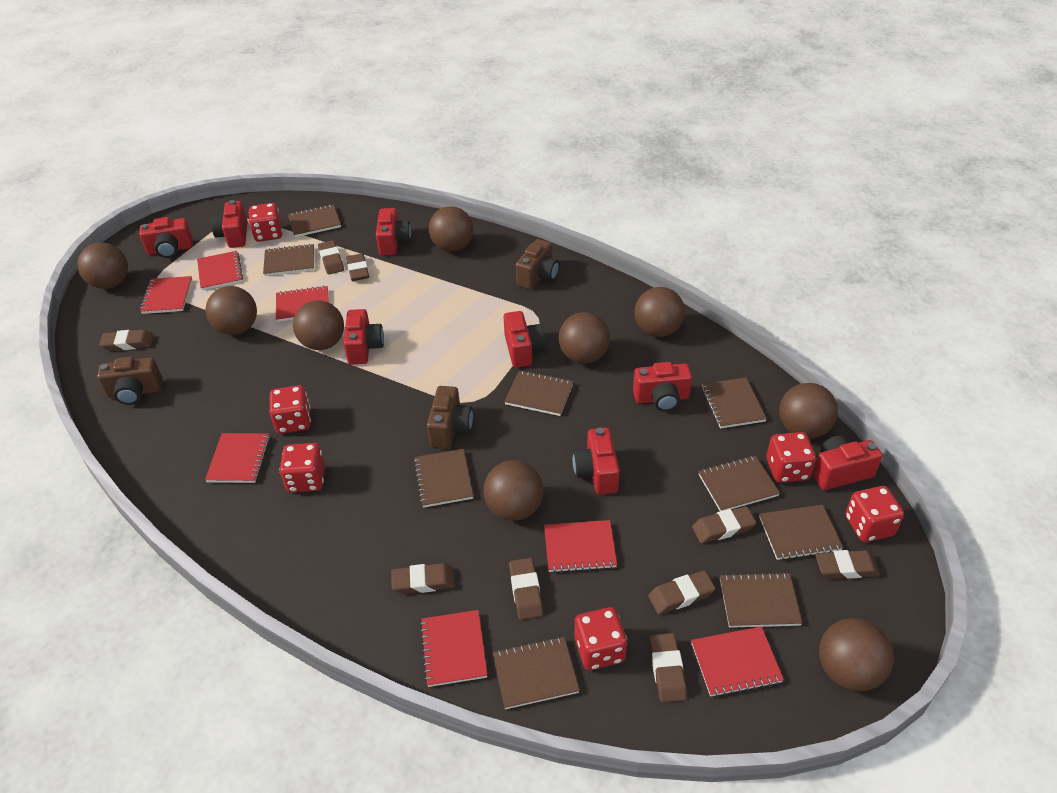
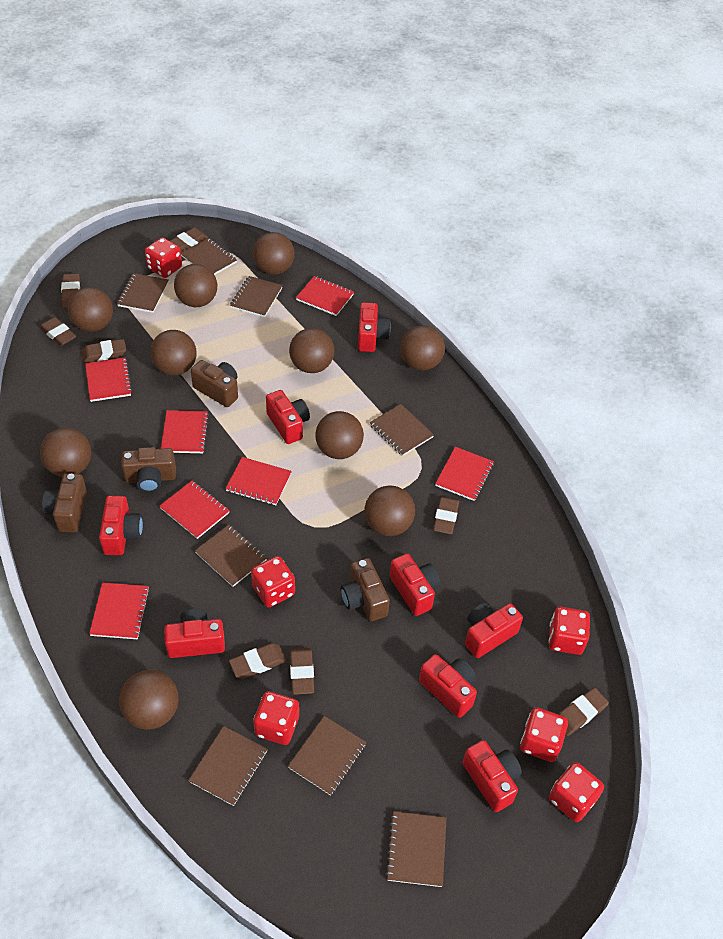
brown ball: [77,243,128,289] [206,286,257,335] [293,300,344,350] [429,206,473,252] [483,460,543,521] [558,312,610,364] [634,287,685,337] [779,383,838,439] [819,618,894,691] = 9 -> [40,428,91,477] [67,287,113,332] [119,670,179,730] [150,330,197,375] [174,264,217,307] [253,232,295,275] [289,328,334,373] [315,411,364,459] [364,485,415,536] [400,325,445,370] = 10
brown camera: [97,357,163,405] [427,386,473,448] [516,239,559,290] = 3 -> [42,474,87,533] [121,447,176,492] [191,360,238,407] [341,558,390,621] = 4
brown eraser: [99,330,154,351] [318,240,344,274] [346,253,369,281] [391,563,455,594] [509,558,543,620] [648,571,716,614] [649,633,687,702] [692,506,756,543] [815,550,880,579] = 9 -> [39,317,76,346] [61,274,80,308] [81,339,126,363] [170,227,208,252] [229,643,286,679] [290,648,314,695] [433,497,459,534] [558,688,609,736] = 8
brown notebook: [263,244,314,276] [288,204,341,237] [414,449,473,508] [493,637,580,709] [504,370,574,416] [698,456,780,511] [702,377,767,429] [720,572,802,628] [759,505,843,560] = 9 -> [117,273,169,313] [181,238,237,275] [188,726,268,806] [195,525,267,587] [230,276,283,317] [288,716,367,796] [370,404,434,456] [386,811,446,887] = 8

